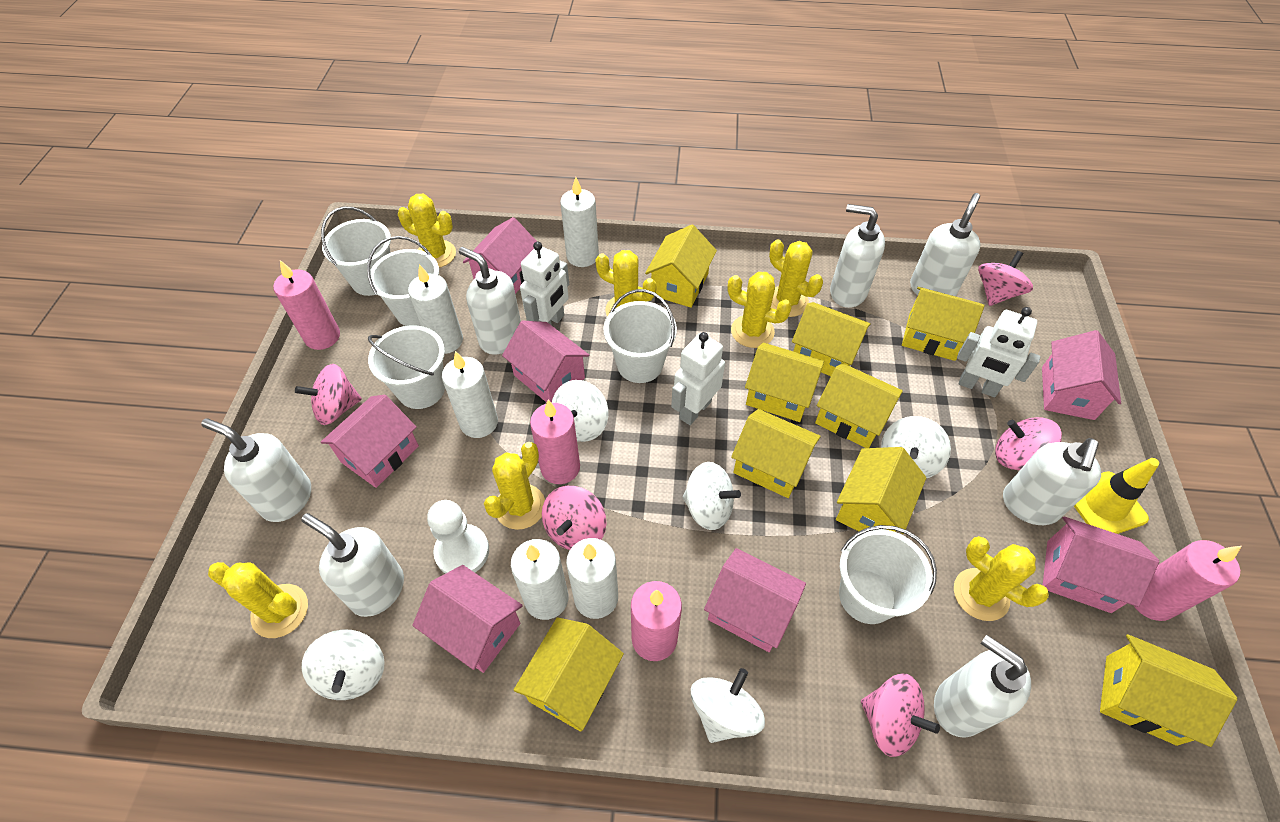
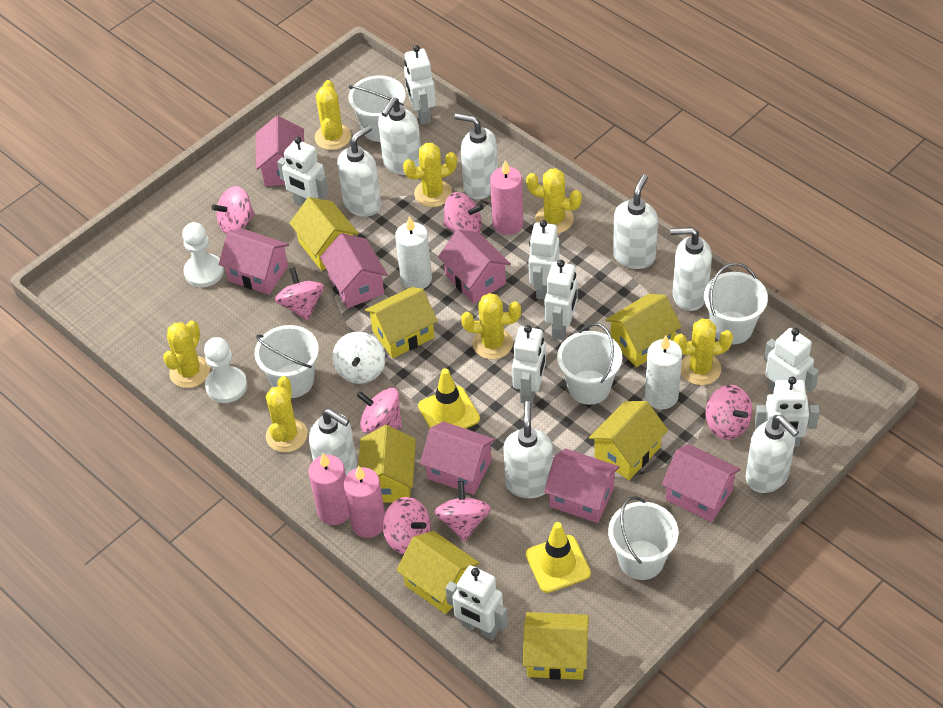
pink candle: [273,260,340,350] [530,400,580,484] [631,581,682,661] [1134,540,1241,621] = 4 -> [308,453,350,525] [343,466,385,538] [490,160,523,235] = 3
pink spinning top: [295,364,362,425] [542,486,607,550] [861,674,940,757] [978,251,1033,306] [995,417,1062,470] = 5 -> [211,186,255,234] [275,267,324,321] [357,388,402,433] [383,497,431,554] [434,481,491,541] [443,192,483,233] [705,385,752,440] = 7
white candle: [408,264,463,354] [442,351,498,438] [511,539,568,620] [560,177,599,267] [566,538,618,619] = 5 -> [395,216,432,289] [645,336,682,409] = 2
white pawn: [427,500,489,574] = 1 -> [182,222,224,287] [204,337,247,403] = 2
white robot: [520,242,569,325] [671,332,725,425] [957,307,1041,397] = 3 -> [277,137,329,206] [404,45,436,125] [445,565,508,640] [512,325,546,405] [528,220,559,299] [544,260,578,340] [754,377,820,447] [764,328,819,392] = 8
white soap dispenser: [201,418,311,522] [301,513,404,617] [459,247,521,355] [830,204,885,308] [910,193,981,297] [934,635,1031,738] [1003,438,1101,525] = 7 -> [309,408,357,475] [337,125,381,217] [378,97,421,175] [454,113,498,200] [503,401,553,498] [613,174,658,269] [670,227,712,311] [745,415,799,493] = 8
white spinning top: [302,630,385,700] [552,380,609,442] [683,462,741,530] [691,668,765,743] [881,416,951,479] = 5 -> [332,332,385,384] = 1
yellow house: [513,617,624,732] [645,225,717,308] [731,409,821,498] [745,343,824,422] [792,302,871,376] [815,363,903,448] [836,447,926,534] [902,287,985,361] [1100,634,1237,747] = 9 -> [289,197,359,271] [358,425,416,503] [365,287,438,358] [396,531,480,614] [523,612,589,680] [589,401,668,480] [605,294,682,367] = 7
yellow traffic cone: [1074,458,1159,534] = 1 -> [418,368,480,429] [526,522,591,593] = 2

